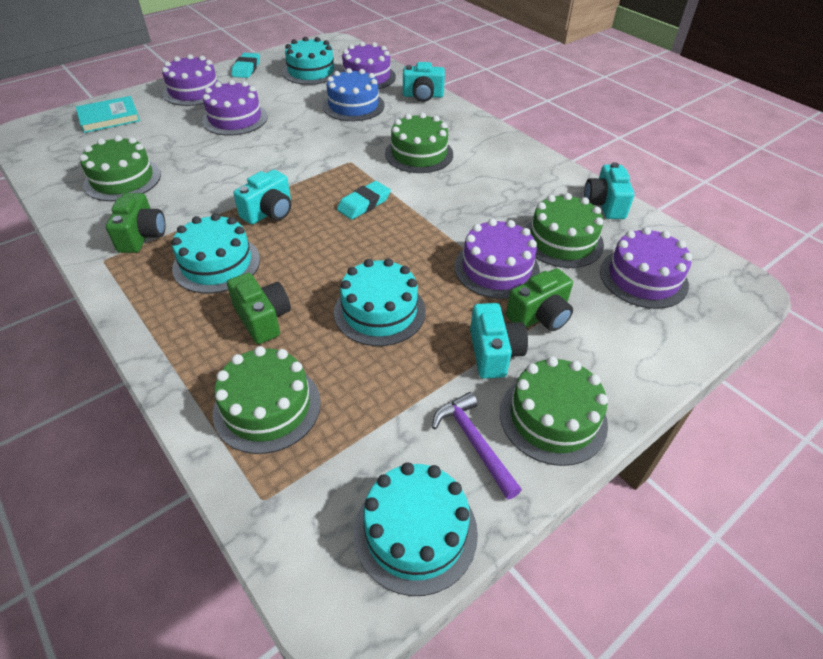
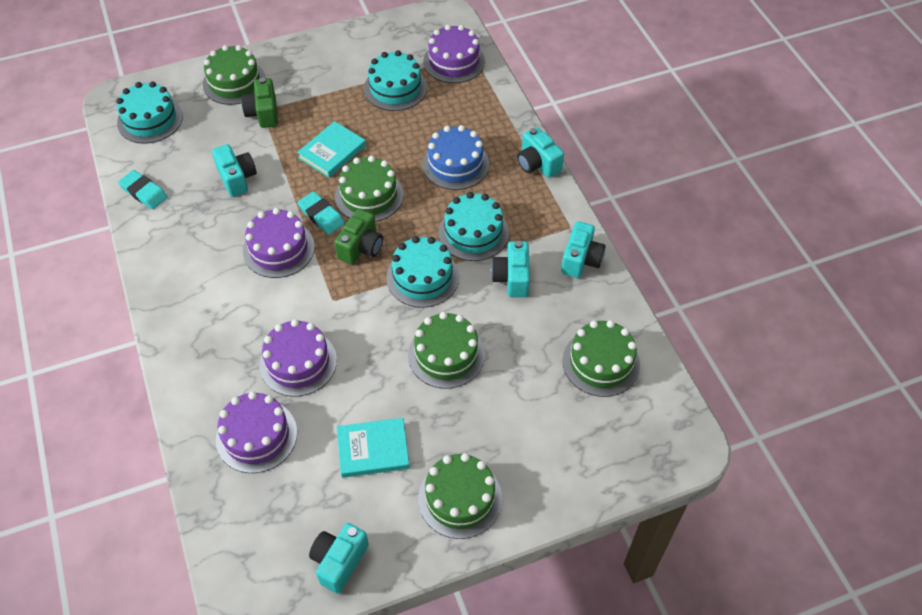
green camera: [106,193,166,253] [227,273,291,344] [506,268,573,331] = 3 -> [241,77,278,128] [334,209,383,265] = 2
purple cake: [162,54,223,106] [202,80,268,136] [340,42,396,89] [454,219,540,299] [600,227,693,309] = 5 -> [216,391,297,473] [243,208,315,278] [259,319,337,397] [423,25,485,83] = 4
purple hammer: [432,392,522,500] = 1 -> none = 0
turquoise book: [76,96,140,133] = 1 -> [297,121,366,178] [337,418,410,478] = 2
turquoise camera: [233,170,291,224] [403,62,445,102] [470,303,528,379] [584,162,635,219] = 4 -> [212,144,257,197] [309,523,369,594] [491,241,530,297] [517,127,564,178] [561,221,606,278] = 5

